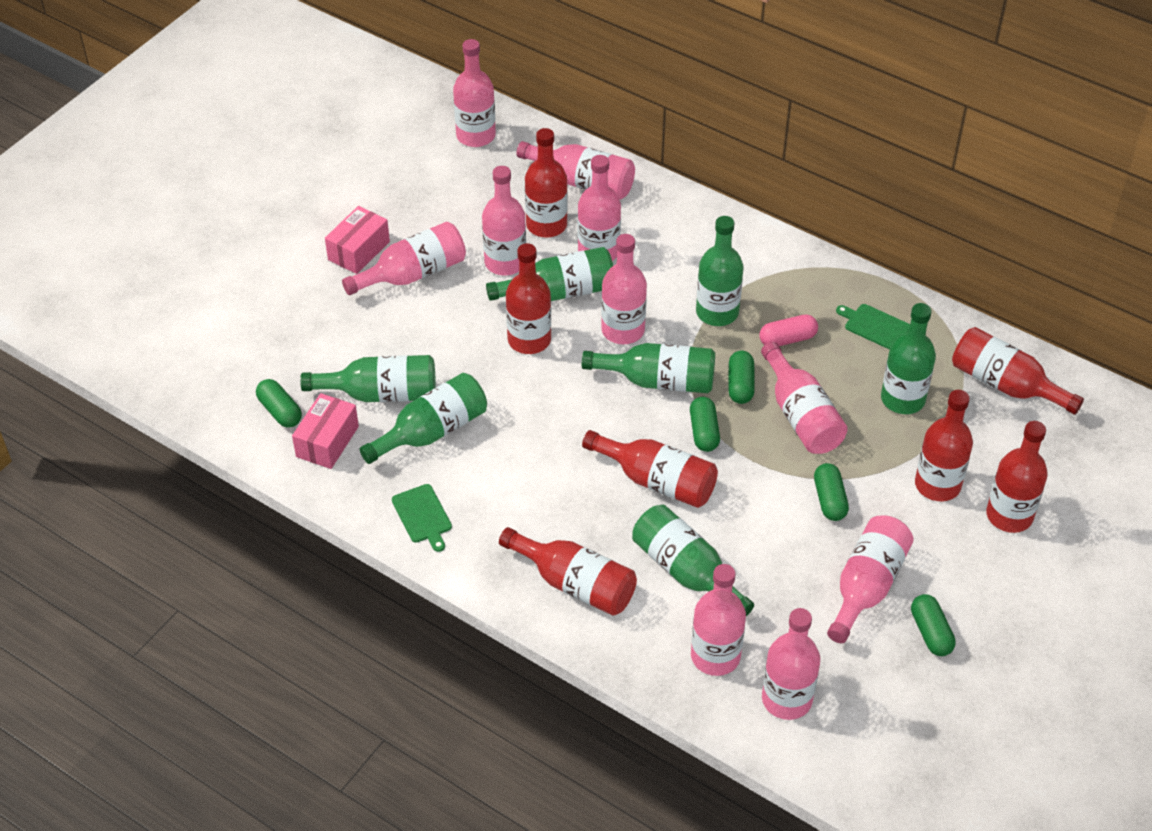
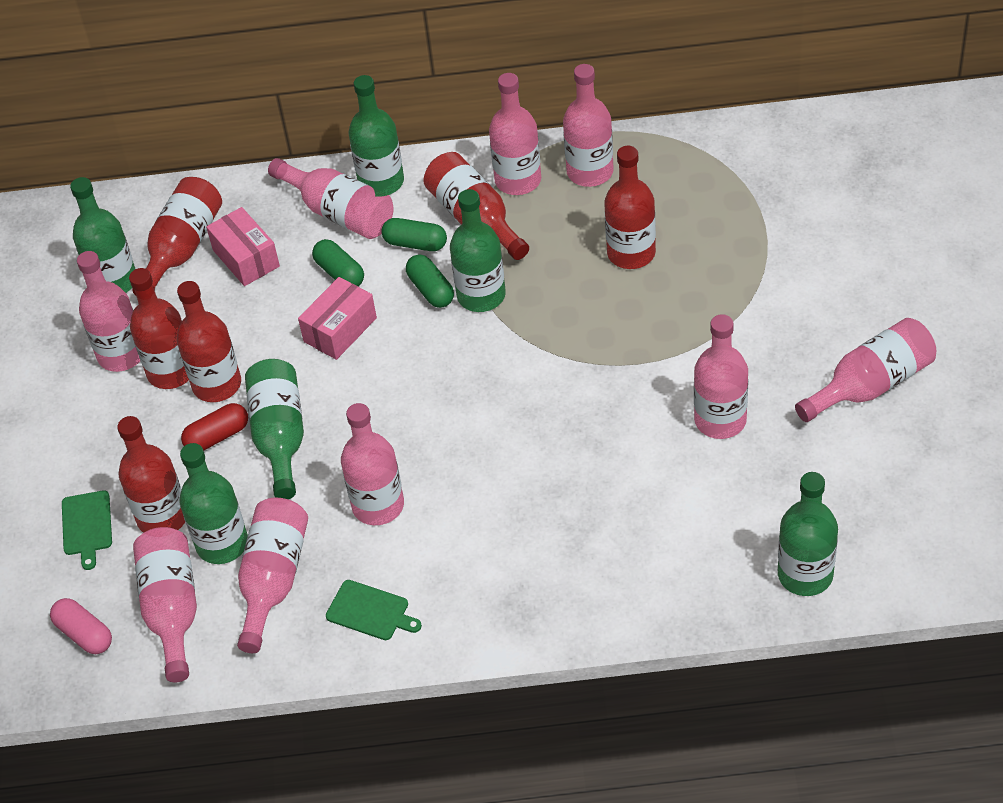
green bottle: [300,355,436,402] [360,373,487,464] [486,247,613,301] [582,343,715,393] [632,505,754,616] [696,216,743,326] [881,303,936,414] = 7 -> [70,177,135,293] [179,443,248,564] [245,359,304,499] [348,75,404,195] [450,189,506,312] [778,472,838,596] = 6
green capsule: [256,379,302,428] [690,397,720,452] [728,350,754,404] [814,463,849,521] [911,594,956,656] = 5 -> [312,239,364,286] [381,218,447,251] [406,254,454,308] = 3
pink bottle: [342,222,466,295] [453,39,496,147] [482,166,526,276] [516,141,635,200] [578,155,621,261] [601,234,647,344] [691,564,746,676] [761,342,848,454] [762,608,820,720] [827,515,914,643] = 10 -> [77,251,140,372] [133,527,197,682] [237,497,308,653] [268,158,393,239] [341,403,404,525] [489,73,541,195] [563,64,614,187] [694,314,748,439] [795,318,936,422] = 9
red bottle: [499,527,637,616] [506,243,551,354] [525,128,568,238] [582,430,718,508] [915,390,973,501] [952,327,1084,415] [986,421,1048,533] = 7 -> [117,416,185,533] [129,268,189,389] [132,177,222,296] [177,281,241,402] [423,152,529,260] [604,146,656,269] = 6
red capsule: none = 0 -> [181,403,248,451] = 1

